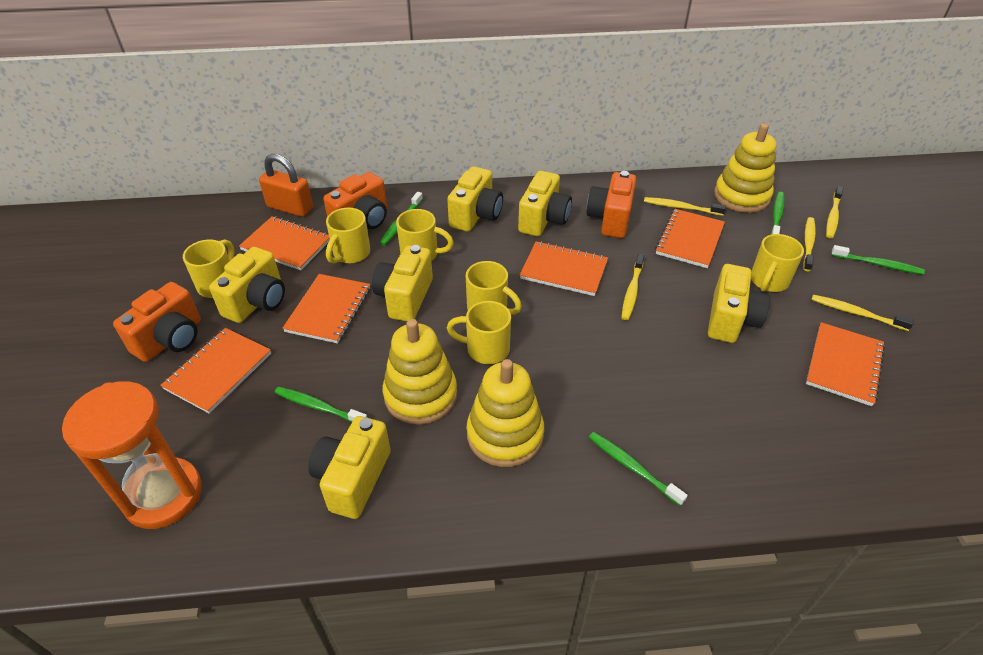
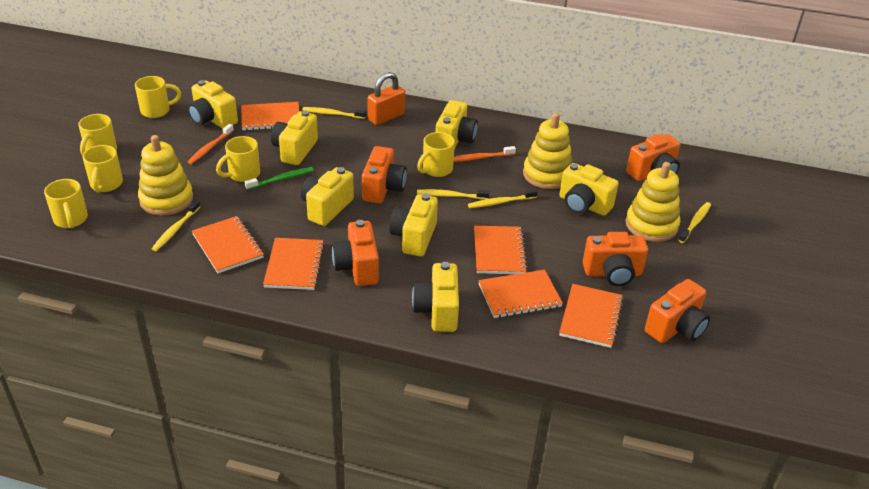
green toothbrush: [274,387,367,422] [380,192,423,246] [589,432,688,506] [770,192,785,235] [831,245,925,275] = 5 -> [245,167,314,190] = 1
orange camera: [113,282,201,362] [323,172,387,229] [586,171,636,238] = 3 -> [332,220,379,286] [362,146,407,204] [583,232,648,286] [626,134,680,181] [645,279,710,343] = 5
orange hourglass: [62,381,202,529] = 1 -> none = 0
orange toothbrush: none = 0 -> [187,124,234,164] [454,146,516,162] = 2
yellow camera: [209,247,285,323] [309,416,390,519] [372,245,433,321] [447,166,503,232] [518,171,572,236] [708,264,770,343] = 6 -> [188,80,238,129] [271,111,318,165] [301,167,354,226] [389,194,438,257] [412,262,459,332] [435,100,478,150] [559,163,619,216] = 7

